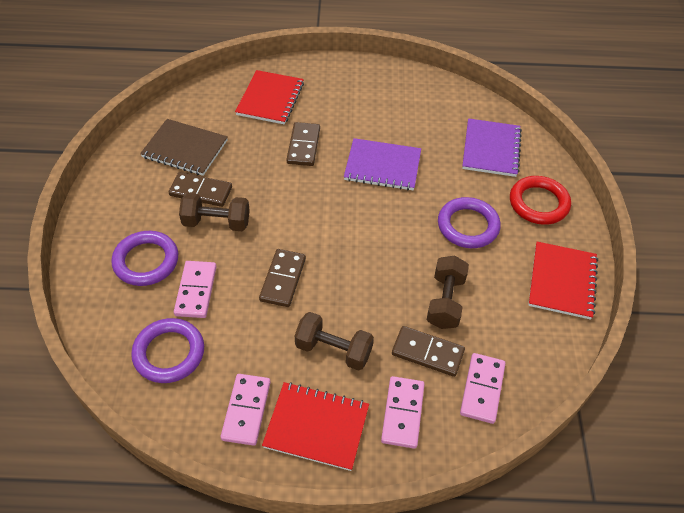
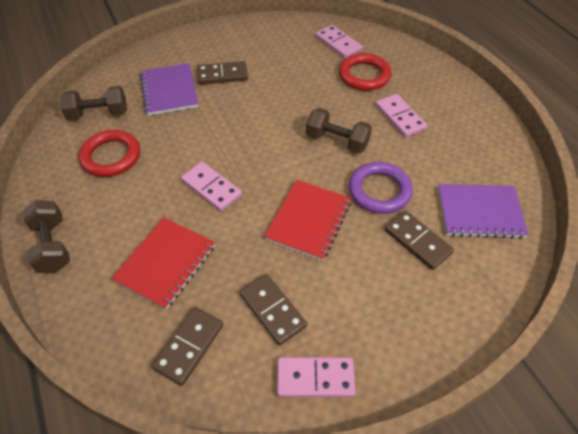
brown notebook: [140,119,228,176] = 1 -> none = 0
purple ring: [111,231,178,286] [131,318,204,383] [438,197,501,248] = 3 -> [349,162,413,214] = 1
red notebook: [235,70,304,125] [262,382,369,471] [528,242,598,320] = 3 -> [111,218,215,310] [264,180,351,261] = 2
red ring: [510,176,571,225] = 1 -> [78,130,140,177] [339,53,391,91] = 2

